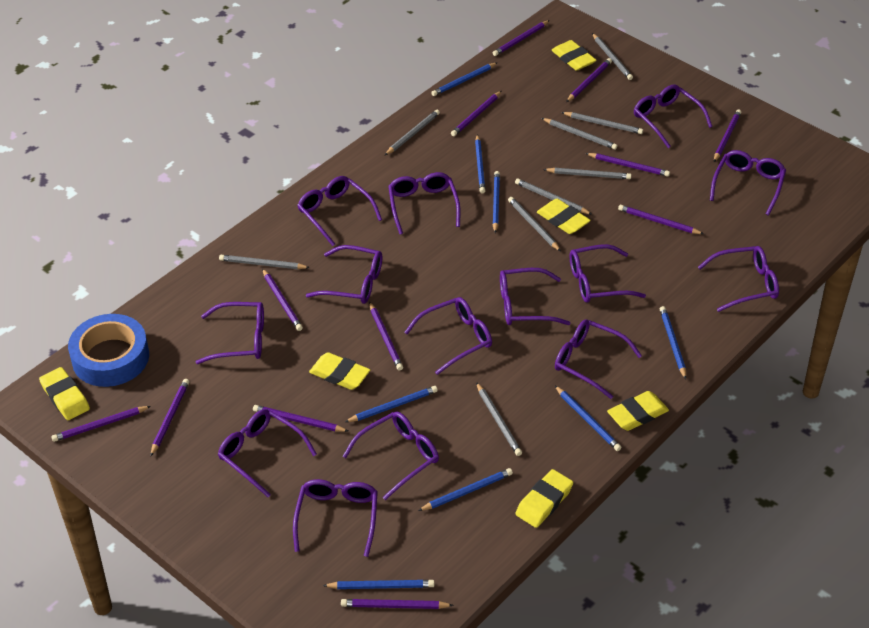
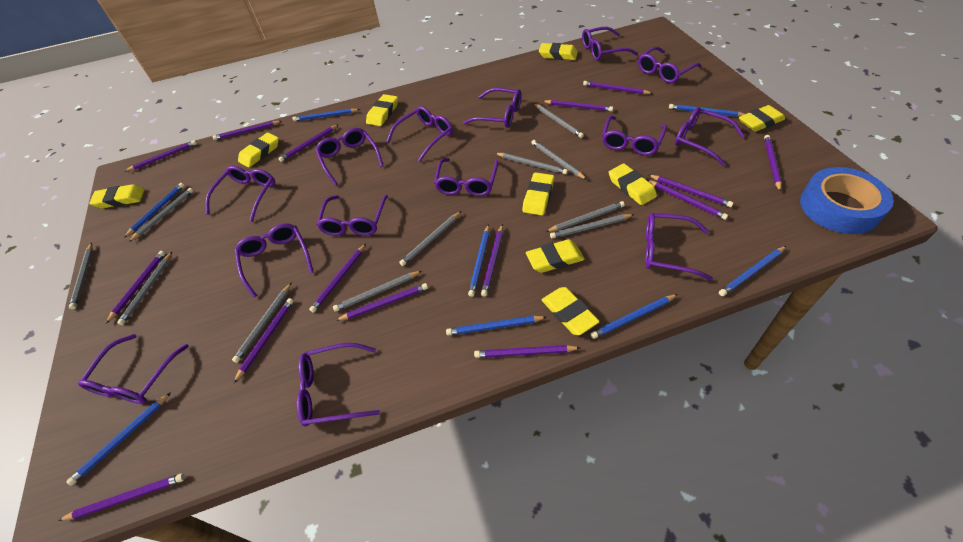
grey pencil: [219,255,310,269] [385,110,440,155] [476,382,522,456] [508,197,561,251] [515,178,592,214] [542,118,617,150] [543,168,631,179] [561,112,643,134] [592,33,633,80] = 9 -> [69,243,93,309] [117,252,172,325] [129,188,193,242] [232,282,292,363] [333,271,422,312] [399,211,461,266] [495,153,568,175] [531,140,587,180] [534,103,584,138] [546,201,625,232] [550,214,634,239] = 11
purple pencil: [51,406,151,442] [150,379,189,457] [253,405,348,432] [262,268,303,331] [341,599,454,609] [370,302,403,371] [451,91,501,136] [493,20,550,56] [566,58,612,102] [585,153,670,177] [618,205,704,234] [714,109,741,162] = 12 -> [58,473,185,521] [106,251,166,324] [124,140,197,172] [212,121,282,140] [233,298,294,384] [278,124,339,162] [309,244,366,313] [335,283,428,321] [474,345,580,358] [481,224,503,296] [542,100,613,112] [583,81,653,94] [647,180,728,220] [649,175,734,207] [764,135,782,192] = 15
yellow eraser: [39,367,90,420] [309,353,370,390] [515,469,573,528] [537,199,591,234] [551,40,597,71] [607,391,669,431] = 6 -> [89,184,145,208] [238,133,279,168] [366,94,398,126] [522,172,554,216] [526,239,585,273] [539,43,578,60] [541,287,600,335] [609,164,657,205] [739,105,785,132] = 9

